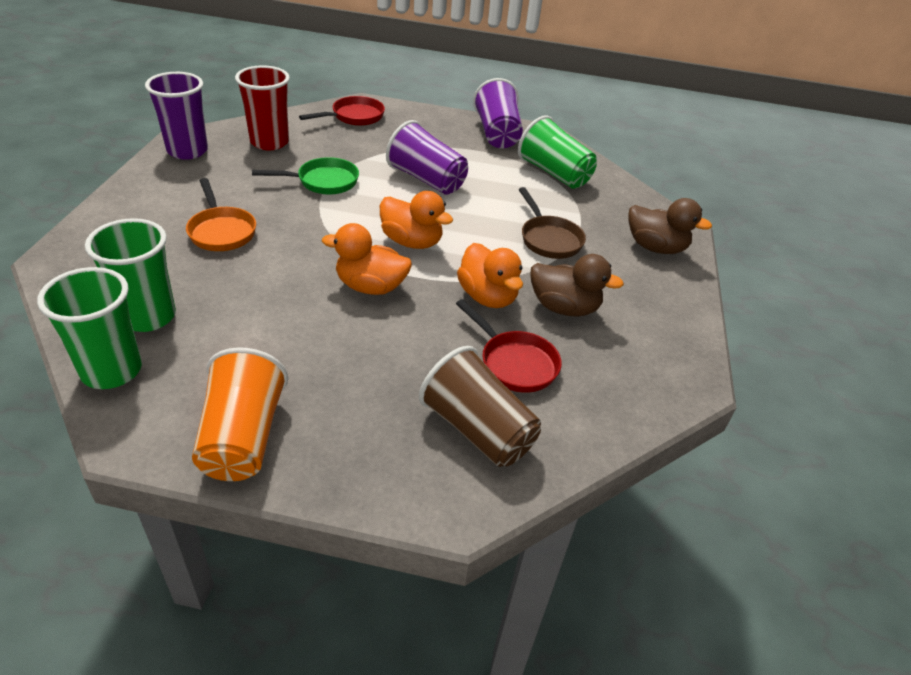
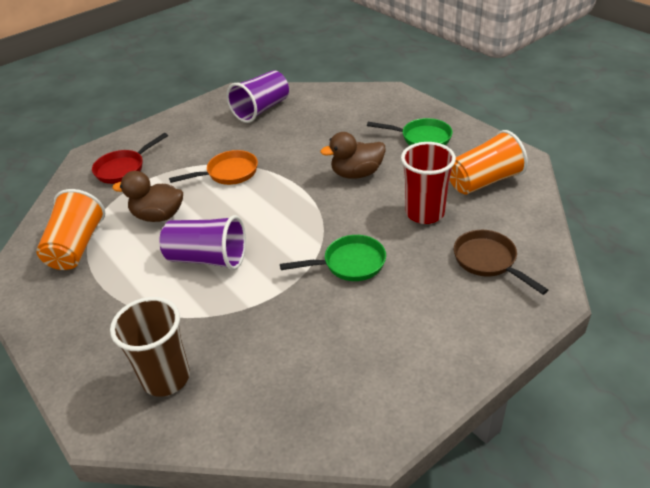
green cup: [37,267,142,389] [85,218,176,332] [518,115,597,189] = 3 -> none = 0
green pan: [252,157,359,195] = 1 -> [280,235,386,281] [367,118,452,145] = 2
orange cup: [192,347,288,481] = 1 -> [36,189,105,270] [450,130,528,195] = 2
orange duck: [322,223,412,295] [380,191,453,249] [457,243,523,308] = 3 -> none = 0
purple cup: [145,72,208,160] [386,120,468,195] [473,78,523,148] = 3 -> [159,215,246,270] [226,70,289,123] = 2
red pan: [299,96,385,126] [456,299,562,393] = 2 -> [92,133,168,184] = 1

